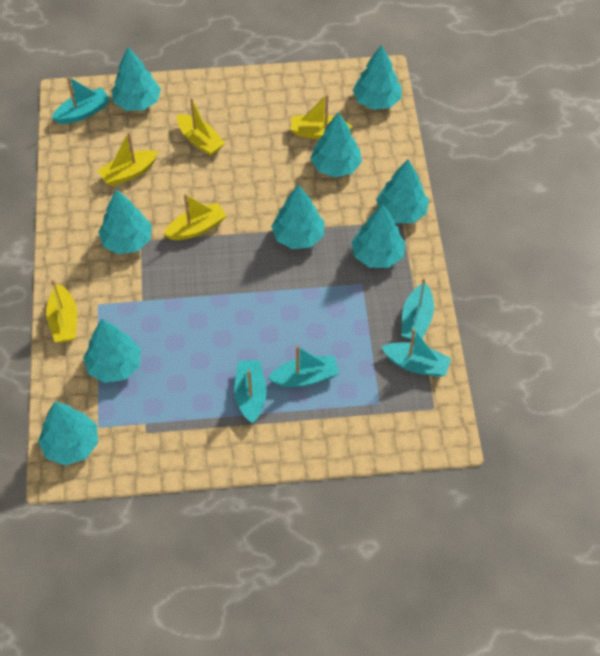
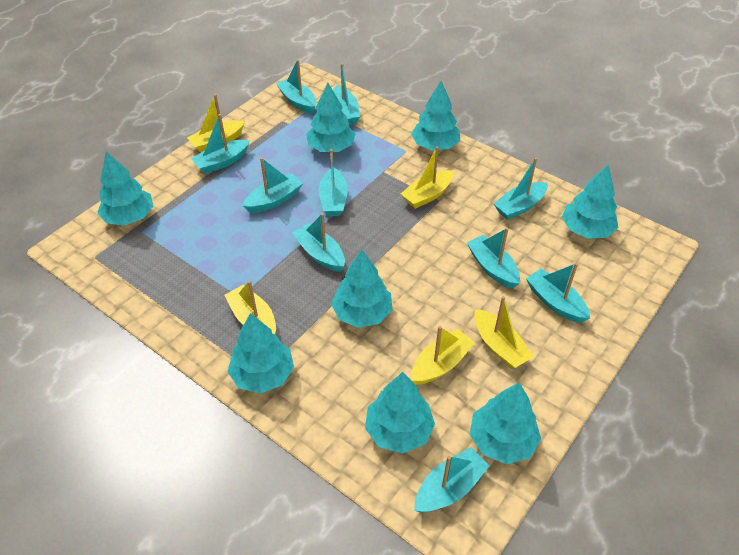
turquoise boat: [52,76,110,124] [235,360,267,424] [268,346,339,387] [381,329,451,377] [402,278,434,340] = 5 -> [191,114,250,174] [243,157,303,213] [276,59,316,114] [292,213,345,272] [319,149,348,216] [333,63,360,125] [414,447,490,512] [467,228,520,289] [494,158,548,220] [526,263,590,323] = 10
turquoise tree: [38,402,98,465] [83,319,141,383] [98,189,152,254] [111,47,161,111] [271,184,325,249] [310,112,362,177] [352,204,406,268] [353,45,401,110] [376,160,429,223] = 9 -> [97,152,153,226] [228,313,294,394] [306,83,356,152] [331,249,392,328] [365,372,435,454] [411,81,460,151] [470,382,541,464] [562,164,618,239] = 8

